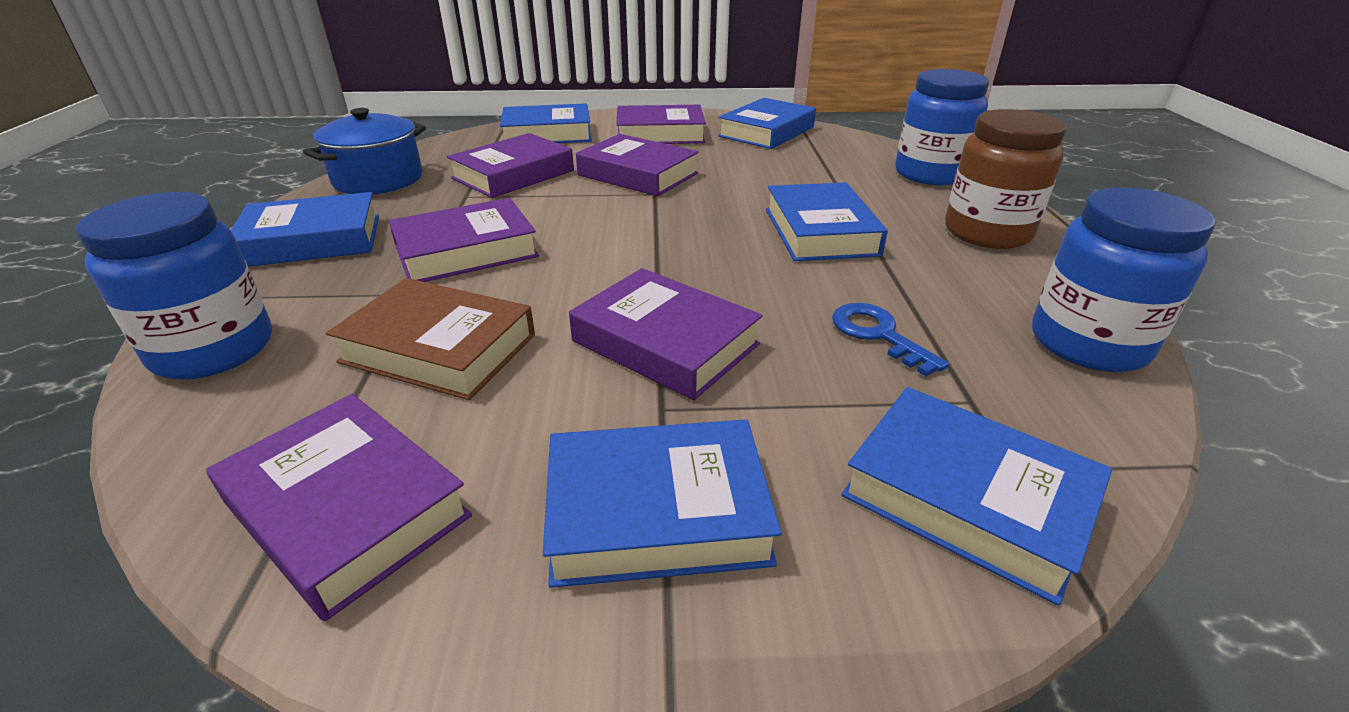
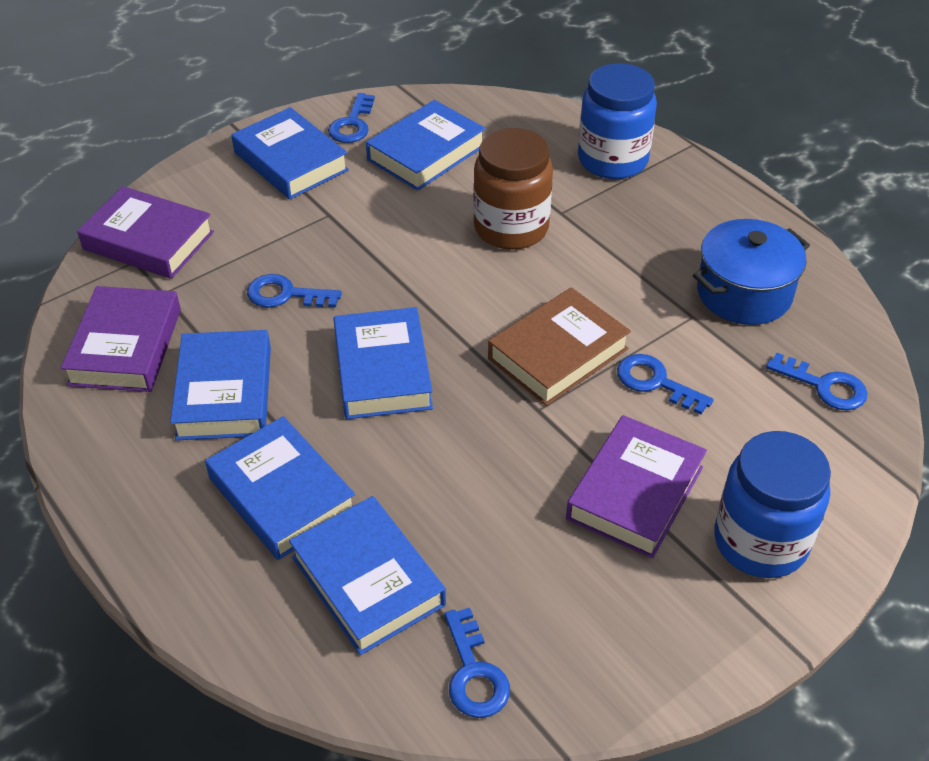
blue jar: [76,192,272,380] [895,69,989,185] [1032,187,1216,372] = 3 -> [578,63,657,179] [714,431,831,578] = 2
blue key: [832,303,949,376] = 1 -> [247,274,342,308] [328,93,375,143] [444,608,510,718] [617,354,714,415] [766,352,868,410] = 5
purple book: [206,394,472,621] [389,198,539,282] [447,133,574,198] [569,268,763,400] [576,134,699,196] [616,105,706,144] = 6 -> [61,286,181,392] [77,186,214,279] [566,415,707,558] = 3

